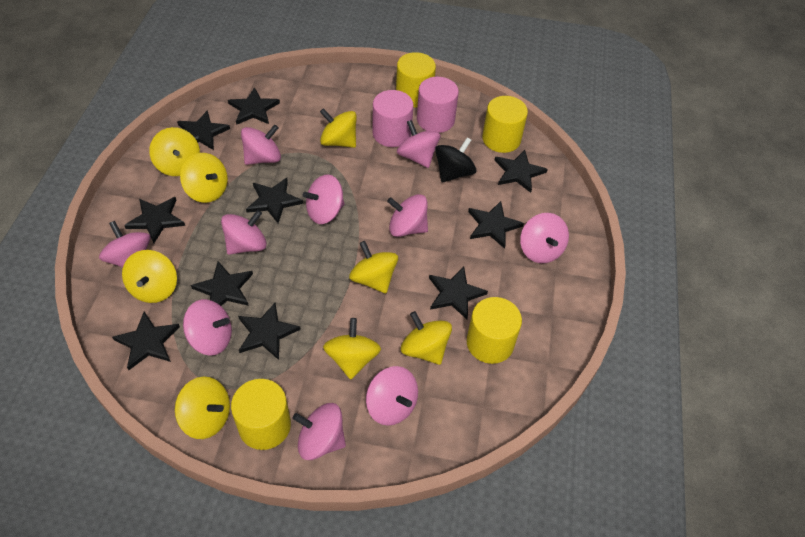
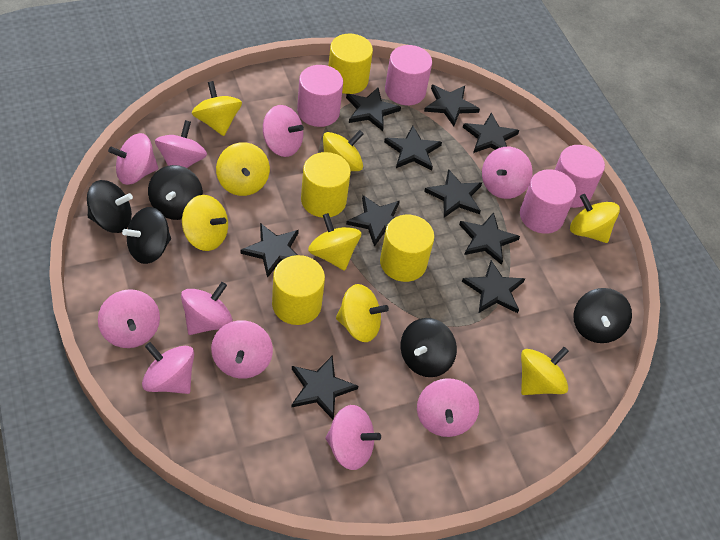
black spinning top: [435,137,476,183] = 1 -> [87,180,133,233] [122,207,171,264] [148,165,203,220] [401,318,457,377] [573,288,632,343] = 5
pink cylinder: [372,90,414,147] [417,77,459,133] = 2 -> [297,65,343,127] [385,45,432,105] [520,169,576,234] [555,145,605,208] = 4

